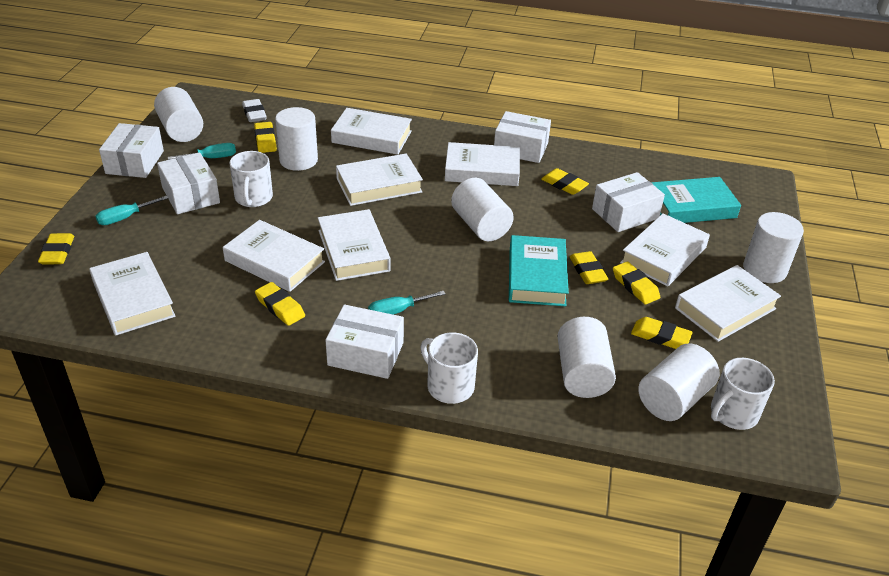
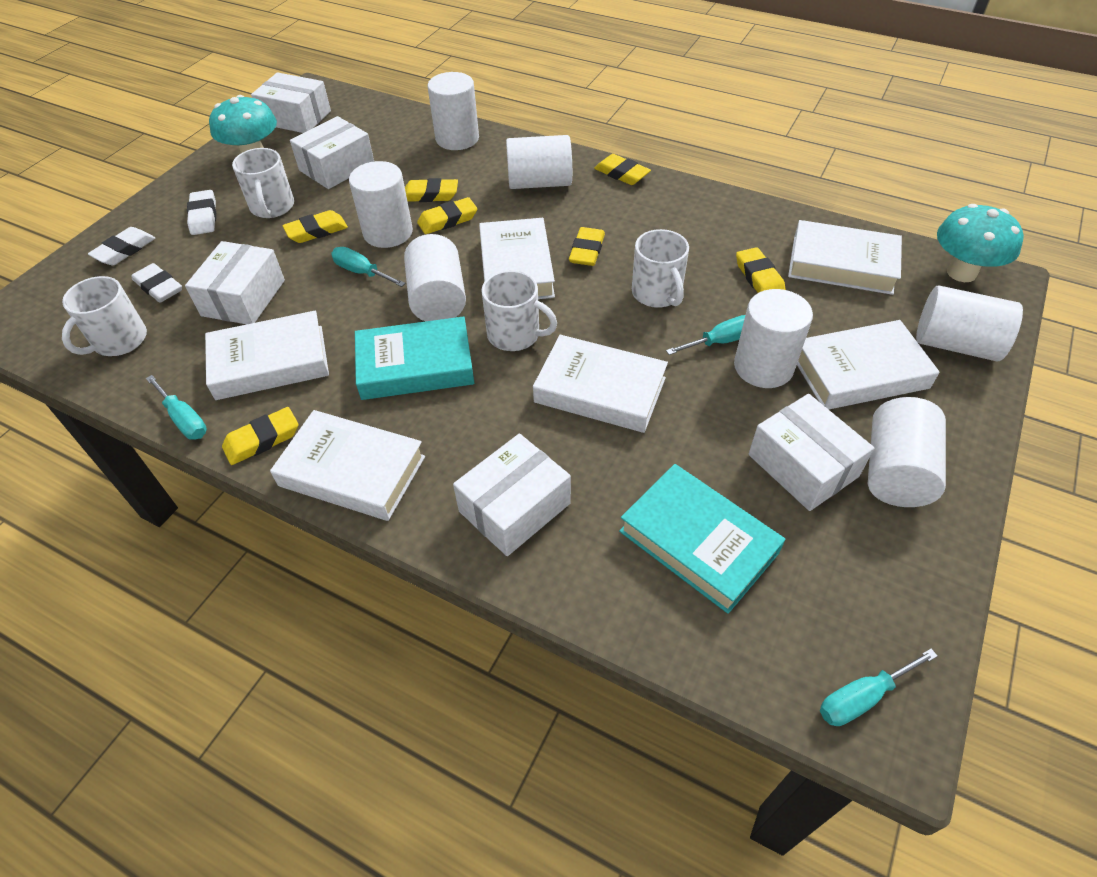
turquoise mushroom: none = 0 -> [209,95,277,153] [937,204,1024,282] = 2
turquoise screwdriver: [96,196,168,225] [168,143,236,160] [368,291,446,315] = 3 -> [146,375,207,440] [331,247,406,287] [666,315,745,355] [820,649,938,726] = 4
white book: [89,252,176,336] [223,220,325,292] [318,209,391,281] [331,108,412,155] [336,153,423,206] [445,142,520,186] [620,213,710,286] [675,265,781,342] = 8 -> [205,310,329,400] [270,410,425,521] [479,218,555,299] [533,335,668,433] [788,220,902,295] [797,320,939,410] = 6
white cylinder: [154,87,203,142] [275,107,318,171] [451,178,514,241] [557,317,616,398] [638,343,720,421] [743,212,804,283] = 6 -> [349,161,413,248] [404,234,466,321] [428,72,479,150] [506,135,572,189] [734,289,813,388] [868,397,946,507] [916,286,1023,361] = 7
white eraser: [242,99,267,122] = 1 -> [88,227,155,265] [132,263,182,303] [187,190,216,235] = 3
white mug: [229,151,273,207] [420,332,478,404] [711,358,775,430] = 3 -> [62,276,147,356] [232,148,294,218] [481,270,557,351] [632,229,689,308] = 4

